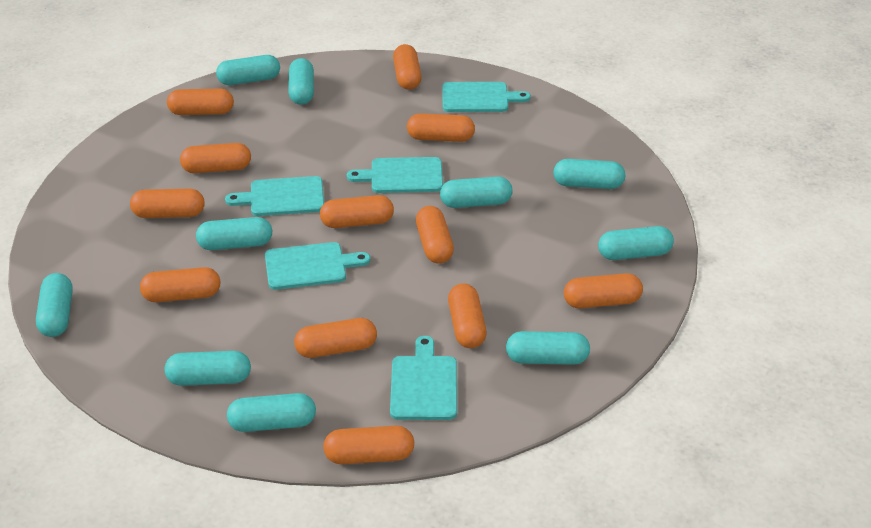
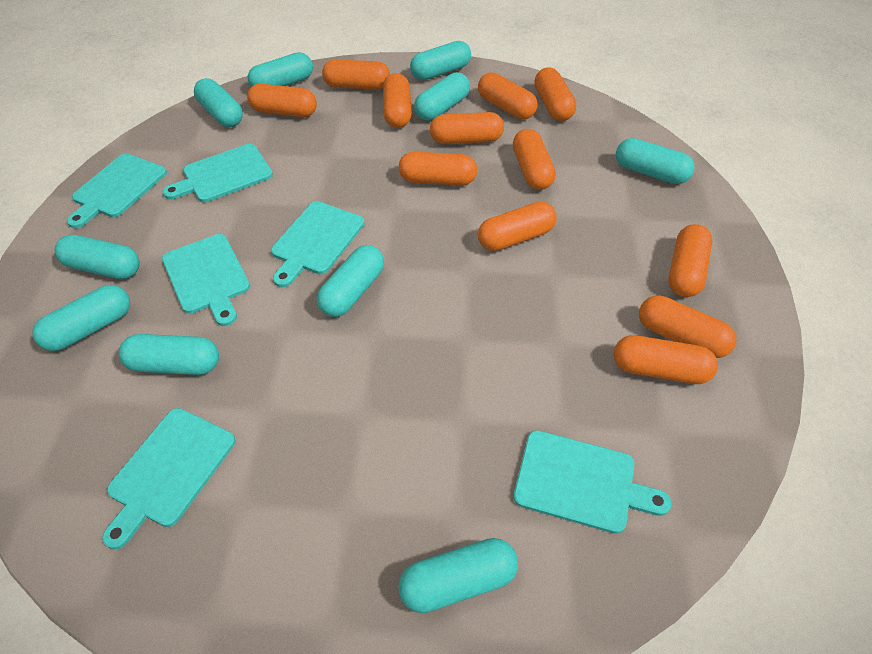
turquoise cutting board: [225,176,324,216] [265,242,370,290] [347,157,443,193] [390,336,457,420] [442,82,531,112] = 5 -> [67,153,167,228] [102,408,235,550] [162,234,250,326] [163,144,273,202] [271,201,364,287] [513,430,671,534] = 6

